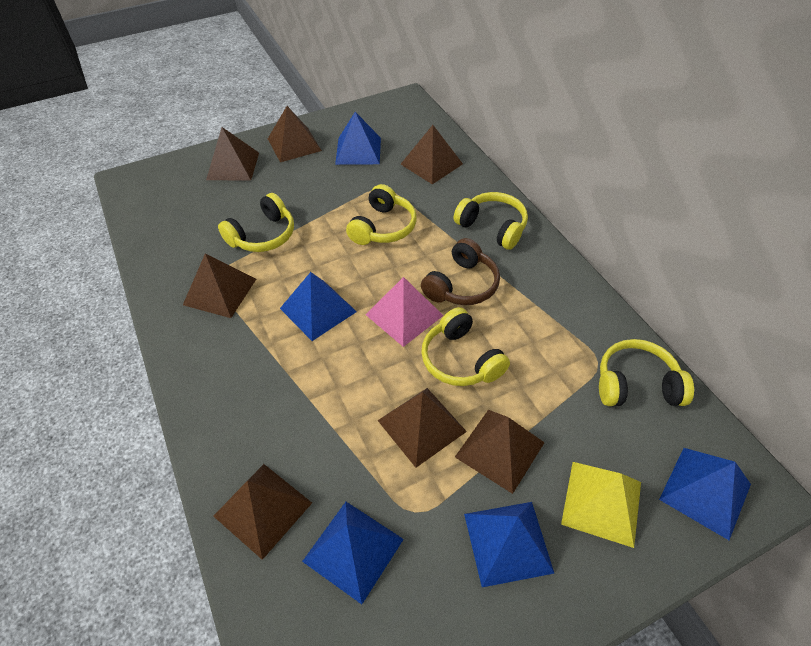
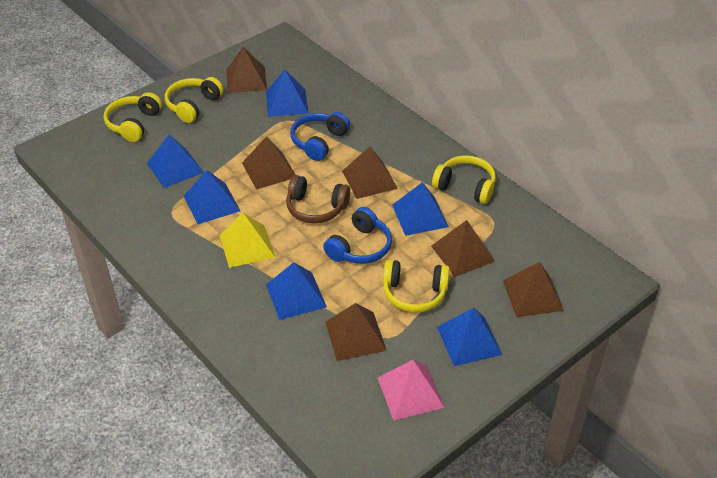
blue headphones: none = 0 -> [290,112,350,161] [323,207,392,264] = 2
blue pyramid: [280,272,357,341] [302,502,404,604] [335,112,381,165] [464,502,555,587] [659,448,751,540] = 5 -> [147,135,204,188] [184,170,240,224] [266,70,309,117] [266,262,327,320] [392,182,449,236] [437,308,503,366] = 6
brown pyramid: [183,253,256,318] [206,127,259,181] [213,464,312,560] [268,106,322,162] [377,388,467,468] [401,125,463,184] [455,410,545,494] = 7 -> [226,47,267,93] [242,137,296,190] [325,303,387,361] [342,146,398,199] [431,220,495,277] [503,262,564,317] = 6
yellow headphones: [218,193,294,252] [346,184,417,245] [421,307,510,386] [454,192,528,250] [599,339,694,406] = 5 -> [104,92,162,142] [165,77,224,123] [383,259,450,313] [432,155,496,204] = 4

